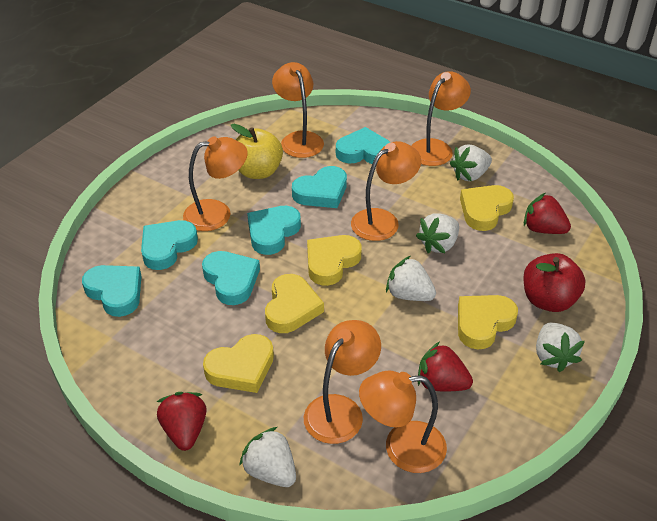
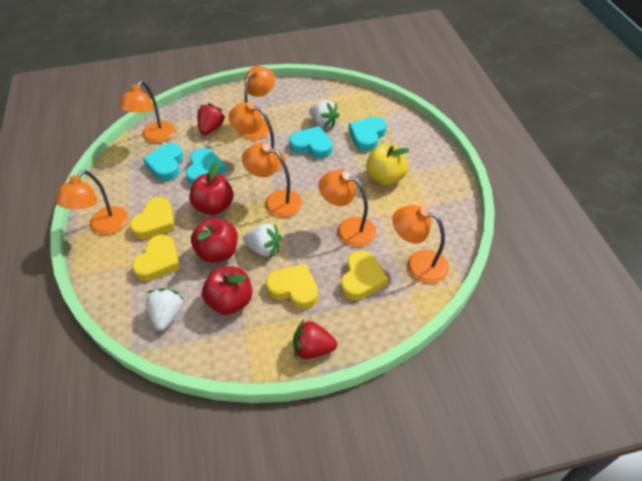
orange lamp: [183,136,248,231] [272,62,324,158] [304,320,381,444] [351,141,421,241] [359,370,447,473] [411,71,471,166] = 6 -> [55,170,128,235] [119,81,175,143] [228,102,286,171] [239,66,275,140] [242,143,302,217] [318,170,376,247] [392,205,449,283] = 7
red apple: [523,253,586,312] = 1 -> [189,161,233,215] [191,218,238,263] [202,267,252,315] = 3
red strawberry: [157,392,207,451] [418,342,473,392] [524,193,571,234] = 3 -> [197,103,226,135] [293,319,337,359] = 2
turquoise heart: [82,265,142,317] [141,220,198,270] [202,251,260,305] [247,206,301,255] [292,166,347,208] [336,127,391,164] = 6 -> [143,143,183,181] [186,148,227,185] [289,126,332,158] [349,117,387,151] = 4
white strawberry: [239,427,296,487] [386,256,436,301] [416,213,459,253] [450,144,492,181] [536,323,585,372] = 5 -> [146,288,184,331] [243,224,281,257] [309,100,339,128] = 3
yellow heart: [203,334,274,393] [265,274,324,333] [307,235,362,286] [458,295,518,350] [460,185,514,231] = 5 -> [130,197,175,239] [132,234,180,281] [266,264,319,309] [341,250,388,300] = 4

